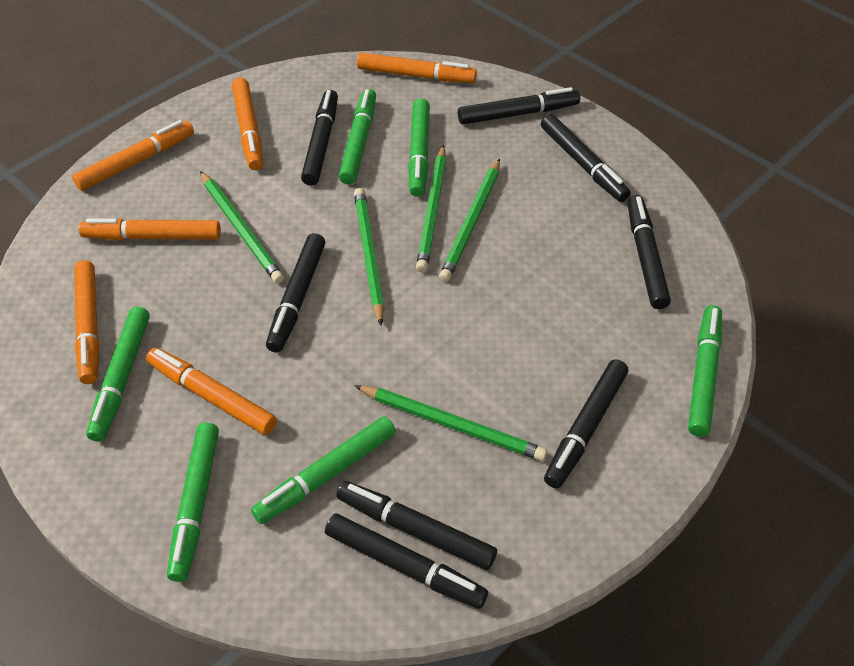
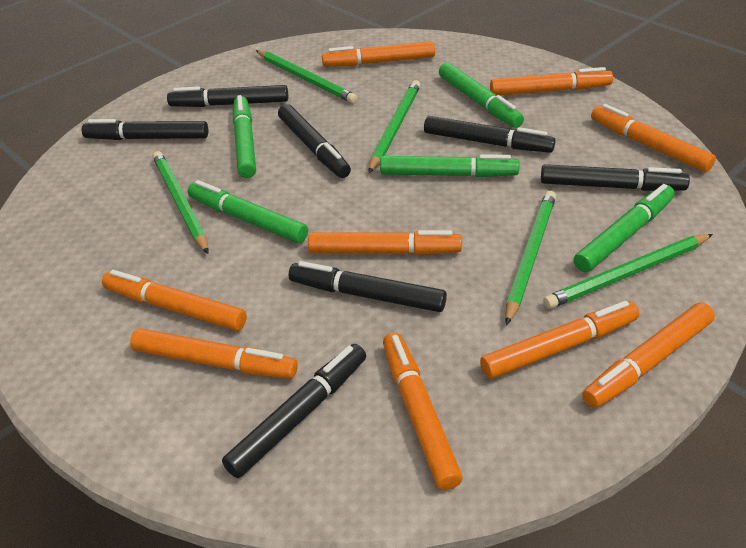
black marker: [266,233,325,353] [301,90,338,186] [325,514,488,609] [336,481,497,570] [458,87,580,124] [541,114,631,202] [544,359,628,488] [627,195,671,309] = 8 -> [82,119,208,140] [167,85,288,107] [222,344,366,478] [278,104,351,178] [289,261,447,312] [424,116,555,153] [541,164,690,191] = 7
green marker: [86,307,150,442] [167,422,219,582] [251,416,396,524] [339,89,376,185] [408,99,430,197] [688,305,722,437] = 6 -> [188,180,308,243] [233,95,256,178] [380,154,519,177] [439,63,524,128] [574,184,675,272] = 5
orange marker: [72,120,194,191] [74,260,99,384] [79,219,221,240] [146,348,277,435] [232,78,263,170] [357,52,477,83] = 6 -> [102,270,247,331] [130,328,298,379] [308,230,462,255] [322,41,435,67] [383,332,463,490] [480,301,639,379] [490,67,613,95] [582,302,715,408] [591,104,716,172] = 9

